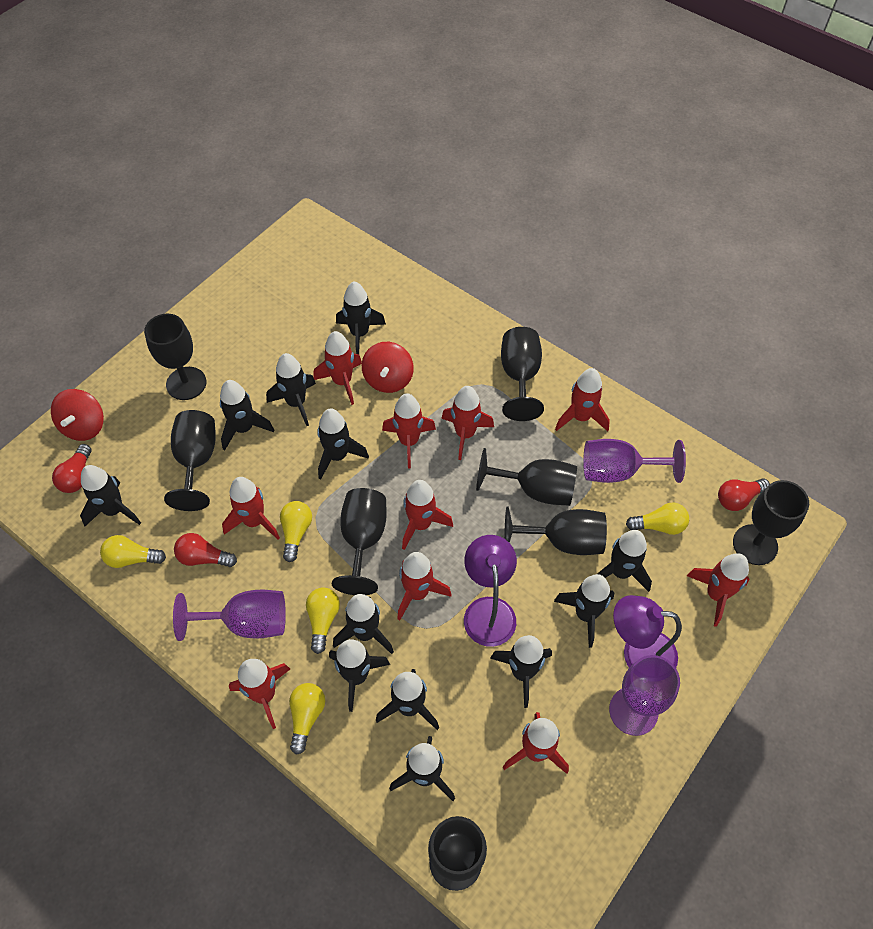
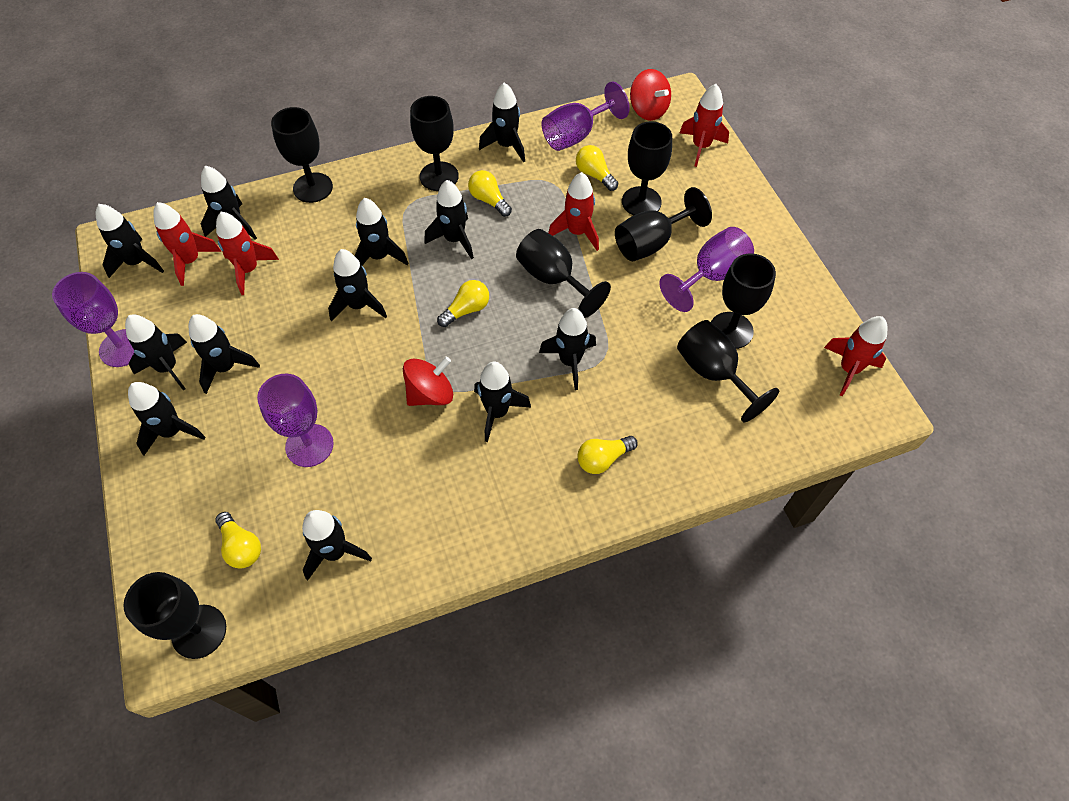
purple goblet: [173,590,286,641] [583,439,686,483] [609,655,680,736] = 3 -> [52,272,134,367] [257,374,334,467] [542,81,630,151] [659,227,754,312] = 4
purple lamp: [464,535,517,647] [613,595,682,668] = 2 -> none = 0
red light bulb: [52,444,91,493] [174,533,237,567] [718,478,770,511] = 3 -> none = 0
red rocket: [222,477,280,539] [229,659,290,729] [313,331,362,405] [382,393,436,468] [397,552,451,620] [402,480,453,550] [441,386,494,460] [503,712,569,774] [555,368,610,431] [687,553,749,627] = 10 -> [153,202,221,286] [216,212,279,295] [548,172,599,251] [680,84,729,167] [824,316,887,396] = 5

